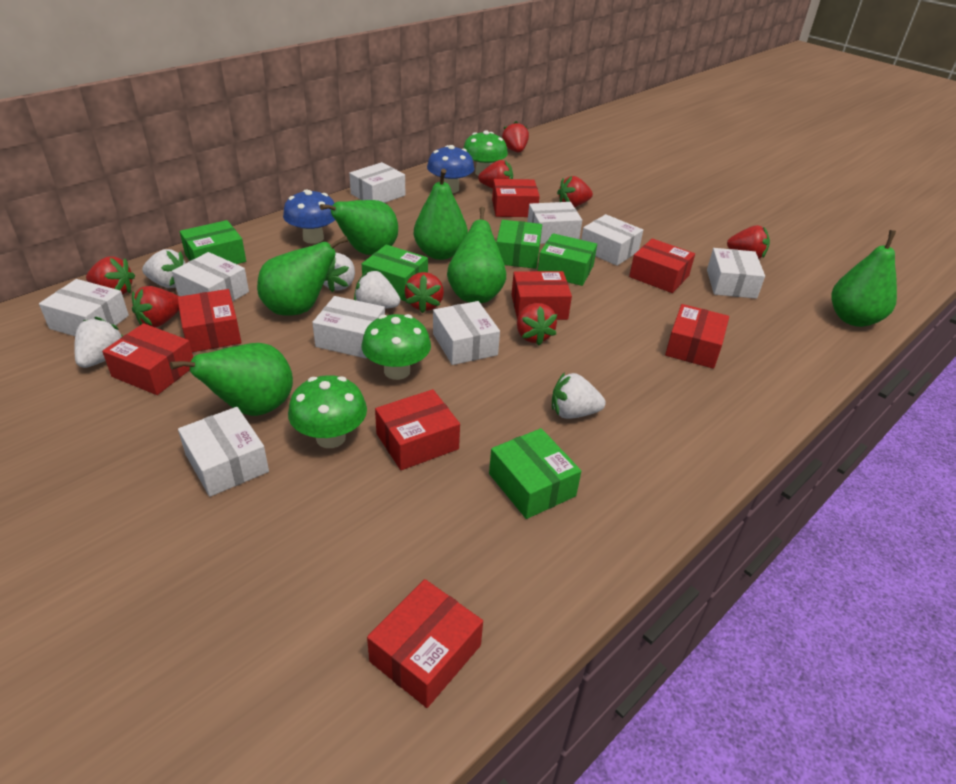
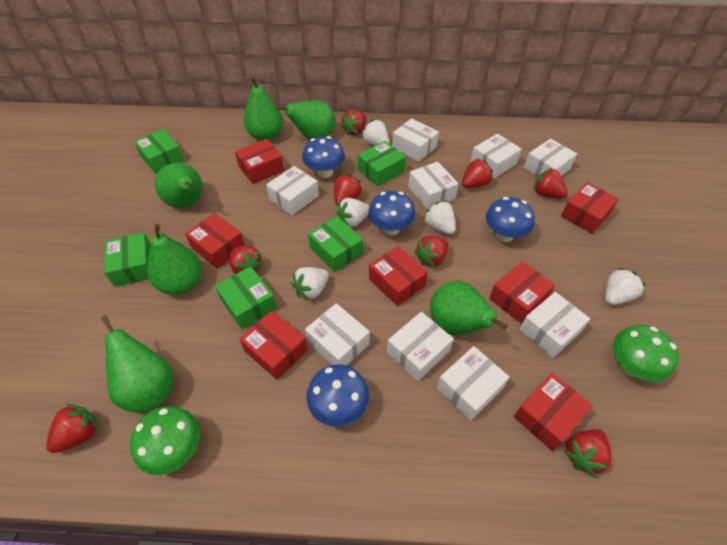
blue mushroom: [283,189,335,244] [427,145,475,193] = 2 -> [302,136,345,178] [307,364,369,427] [368,191,416,235] [486,197,535,242] = 4
green mushroom: [288,375,367,448] [362,314,431,380] [463,131,508,176] = 3 -> [130,406,200,475] [613,325,679,381] = 2
red box: [102,323,193,395] [177,289,241,352] [367,579,483,708] [375,389,460,470] [492,179,540,217] [511,271,572,320] [629,238,695,293] [665,304,729,369] = 8 -> [185,213,245,268] [235,139,284,184] [240,311,308,380] [369,246,428,306] [489,261,555,323] [514,373,593,451] [561,182,619,234] = 7

